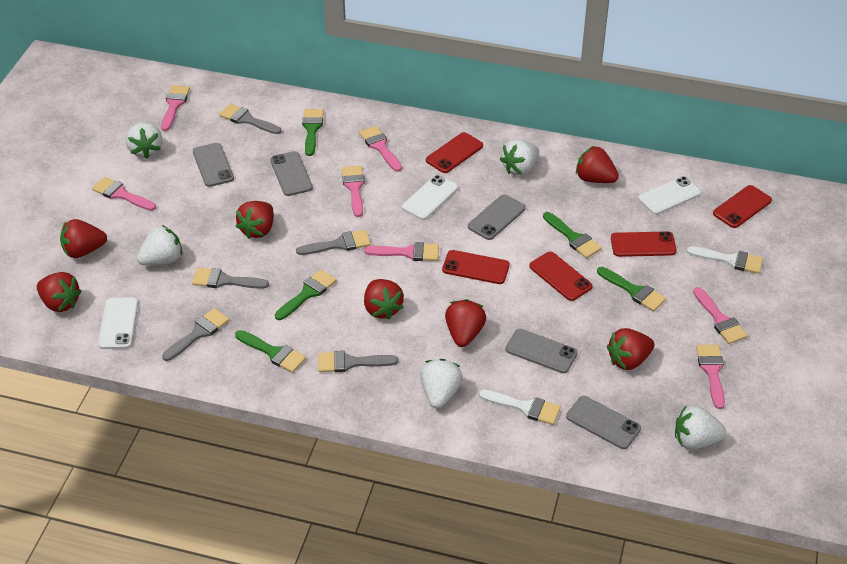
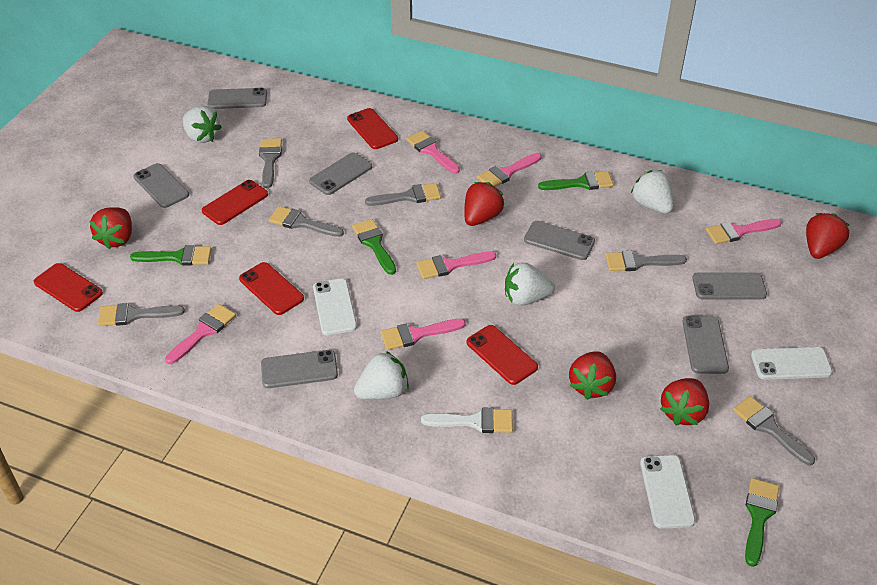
green brush: [235,330,306,373] [275,269,337,320] [302,109,324,156] [543,212,602,258] [597,267,666,311] = 5 -> [130,245,212,266] [352,219,396,275] [538,171,614,190] [745,478,779,567] = 4
grey brush: [162,308,229,361] [192,268,269,289] [219,104,282,134] [296,230,371,255] [318,351,398,372] = 5 -> [98,303,185,326] [259,138,282,188] [269,206,344,237] [365,183,441,206] [606,251,687,271] [733,396,815,465] = 6
grey phone: [193,143,234,187] [270,151,313,196] [468,194,526,240] [506,329,578,373] [566,396,641,449] = 5 -> [134,163,189,208] [207,88,267,109] [261,350,338,388] [309,152,372,195] [524,221,595,260] [683,316,729,374] [692,272,767,300] = 7
pink brush: [92,177,156,211] [161,85,190,131] [342,166,365,217] [359,126,402,172] [364,242,439,261] [693,287,748,344] [696,344,725,409] = 7 -> [165,304,236,364] [381,319,466,350] [406,131,460,174] [417,251,496,279] [477,153,542,187] [706,219,782,244] = 6
red strawberry: [37,272,82,312] [60,219,107,258] [236,201,274,239] [364,279,404,320] [445,299,486,347] [576,146,619,183] [607,328,654,370] = 7 -> [89,207,132,249] [464,182,505,226] [569,351,616,400] [660,378,709,426] [806,213,849,259] = 5
white brush: [479,389,561,425] [687,246,763,274] = 2 -> [421,408,513,433] = 1
white strawberry: [126,122,162,159] [137,225,183,265] [420,359,463,408] [500,139,539,176] [675,405,727,450] = 5 -> [183,106,222,143] [354,351,409,400] [505,262,555,306] [631,170,674,214] = 4

